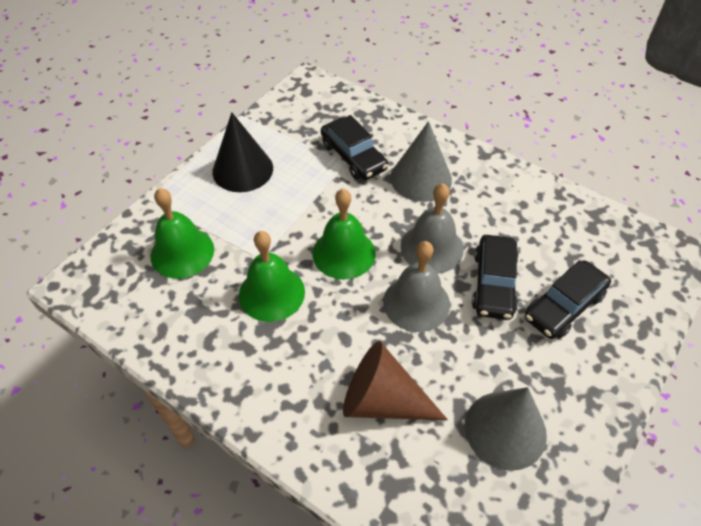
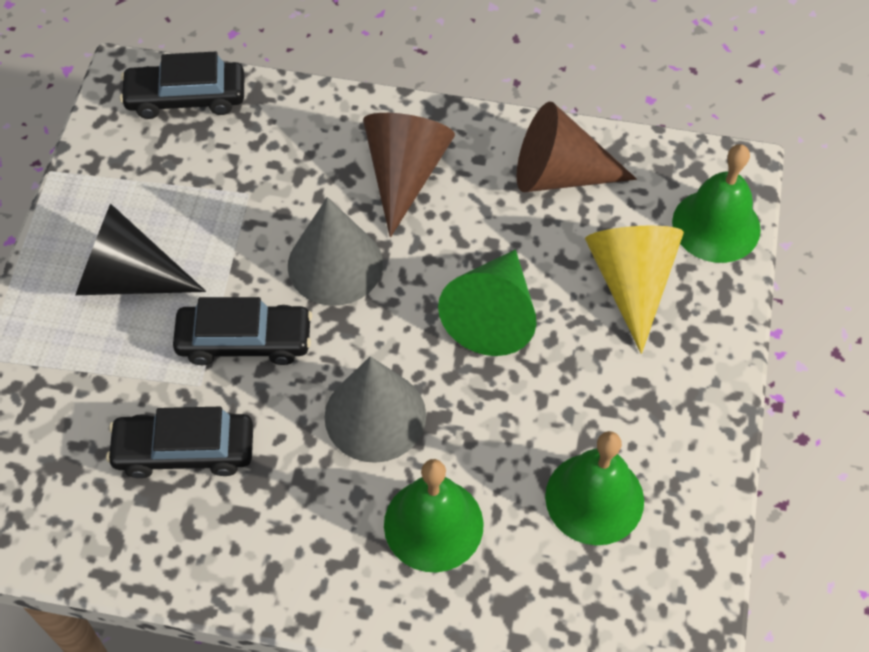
brown cone: [343,341,448,420] = 1 -> [363,113,455,237] [517,102,637,192] = 2
green cone: none = 0 -> [438,249,536,356] = 1
grey bell: [383,241,450,332] [401,183,464,274] = 2 -> none = 0
yellow cone: none = 0 -> [585,226,684,354] = 1

